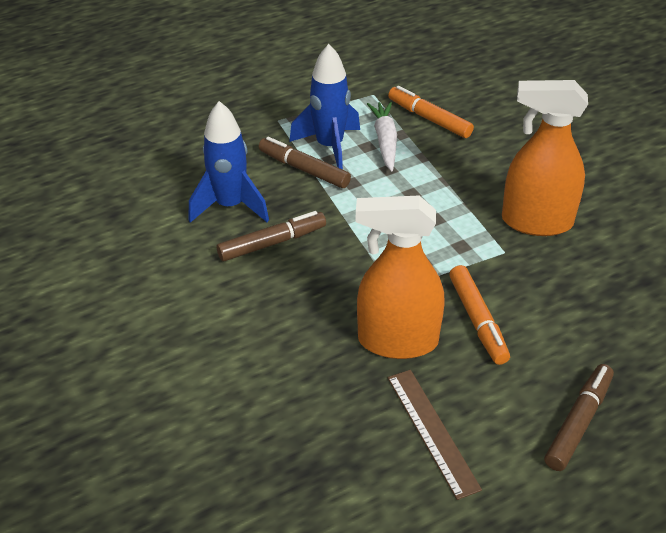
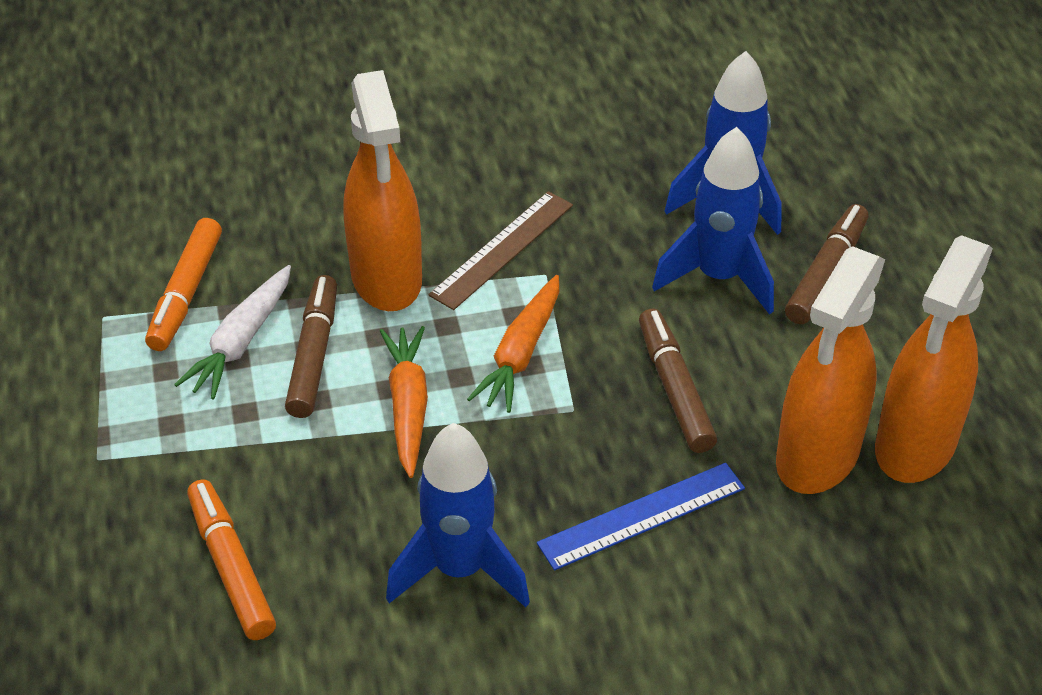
blue rocket: [189,101,269,223] [289,44,360,170] = 2 -> [386,423,530,607] [652,127,774,315] [665,51,782,235] = 3
blue ruler: none = 0 -> [537,463,745,571] = 1
orange carrot: none = 0 -> [380,326,428,478] [467,275,559,413] = 2
orange spray bottle: [356,196,445,359] [502,80,588,236] = 2 -> [343,70,422,311] [776,246,885,494] [875,235,993,483] = 3

